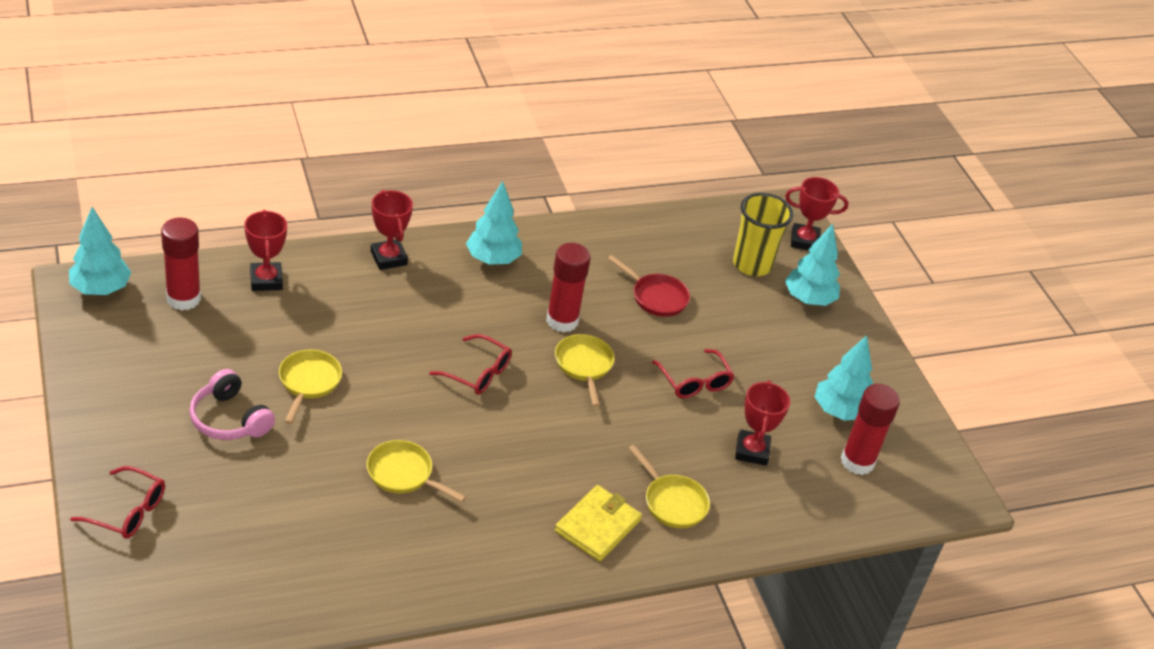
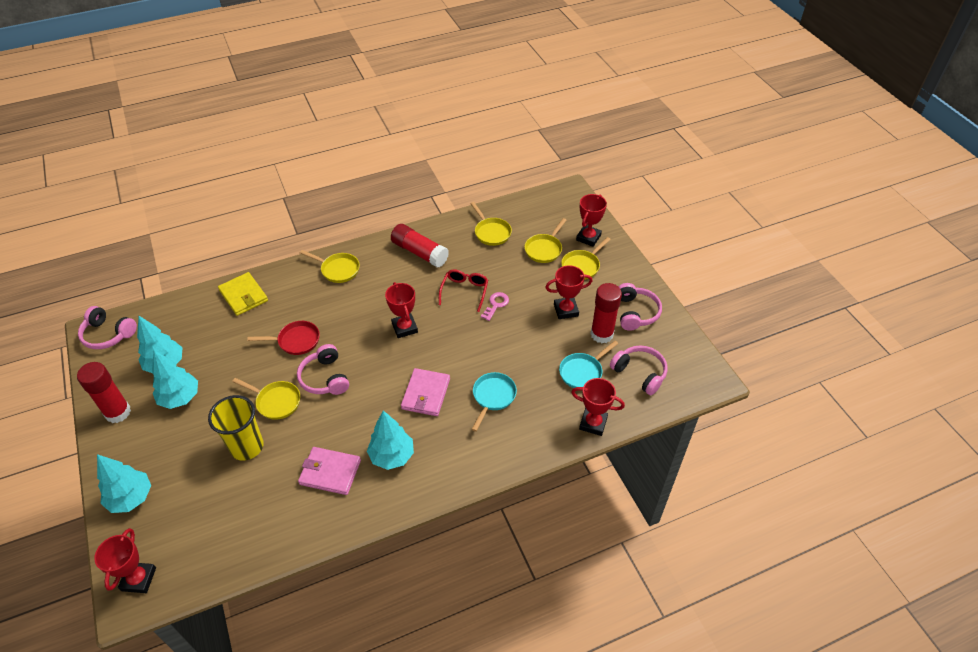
pink headphones: [189,369,275,440] = 1 -> [78,306,137,349] [297,344,349,395] [610,345,668,395] [618,283,662,331] = 4
pink key: none = 0 -> [481,292,509,321] = 1
pink wallet: none = 0 -> [298,447,361,495] [401,368,450,416] = 2
red glasses: [70,466,165,539] [429,334,512,394] [652,349,734,398] = 3 -> [439,269,488,312] = 1
red trophy: [244,210,287,291] [371,190,413,270] [735,380,790,466] [785,177,848,250] = 4 -> [94,528,156,593] [385,282,418,338] [545,265,592,319] [571,378,625,436] [576,194,607,247] = 5
turquoise pan: none = 0 -> [471,372,517,432] [559,340,618,388] = 2
yellow pan: [279,349,342,424] [367,440,466,502] [555,334,614,407] [628,445,710,528] = 4 -> [232,378,300,420] [300,250,360,283] [470,202,512,246] [525,218,566,263] [561,237,611,280] = 5

